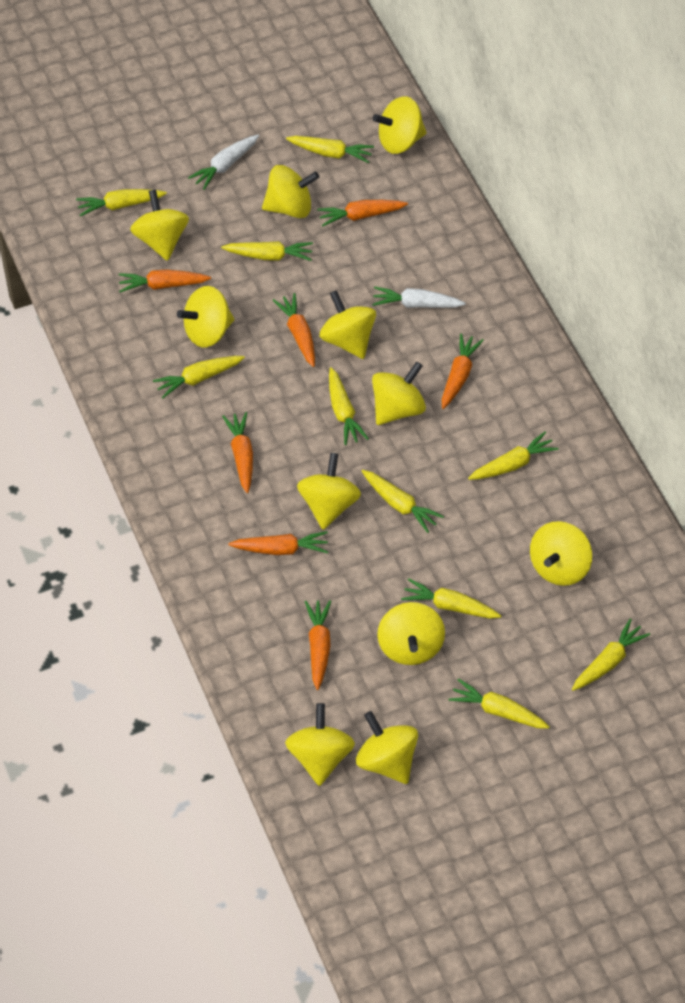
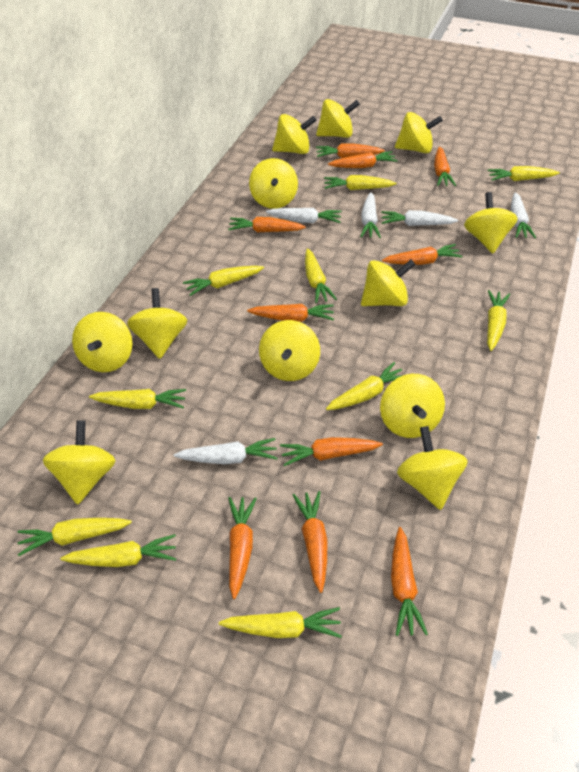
orange carrot: [119,269,211,292] [222,412,253,493] [229,531,328,555] [273,293,315,367] [305,600,331,690] [317,200,408,227] [442,333,484,409] = 7 -> [228,217,306,232] [228,497,257,599] [247,304,334,322] [280,437,383,466] [293,491,327,593] [316,143,385,158] [328,151,398,168] [382,244,463,265] [391,527,428,636] [434,147,456,186] = 10
white carrot: [188,135,259,190] [372,286,466,308] = 2 -> [174,438,278,464] [266,208,342,223] [360,192,381,238] [381,210,458,226] [511,192,536,238] = 5
yellow spinning top: [130,190,189,261] [177,286,234,347] [262,165,319,218] [285,703,355,786] [297,453,361,530] [320,290,376,359] [356,711,418,784] [372,361,426,425] [373,96,427,154] [377,602,445,665] [530,521,592,586] = 11 -> [43,420,115,504] [72,312,132,372] [127,288,187,359] [249,158,298,209] [259,320,320,381] [272,114,317,154] [316,99,360,138] [361,259,416,306] [380,374,445,438] [395,112,443,153] [397,426,468,510] [464,192,518,253] = 12

